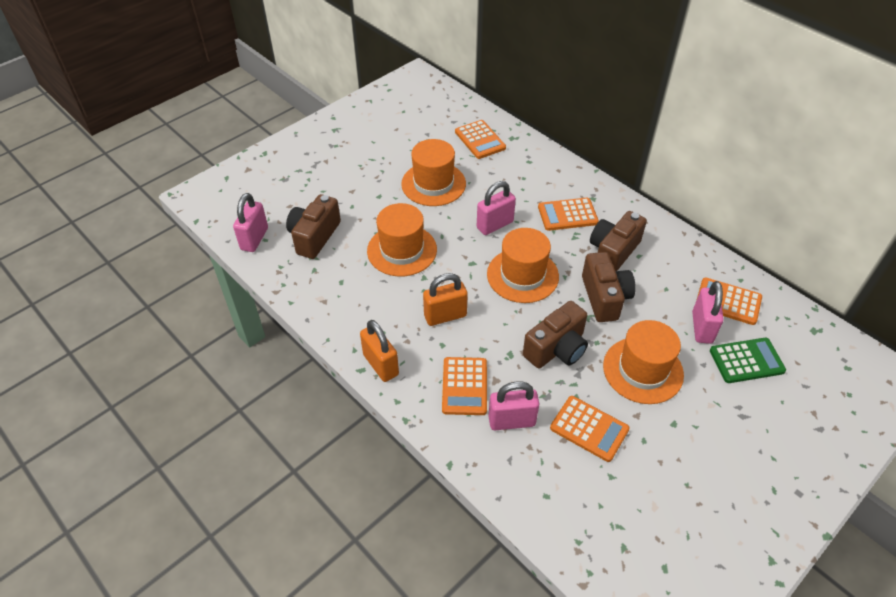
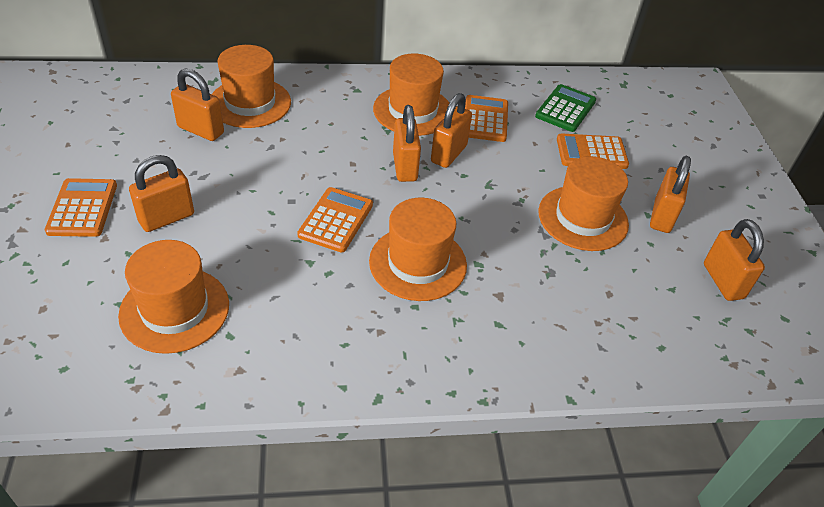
brown camera: [286,194,341,259] [523,301,588,368] [582,252,636,322] [590,211,647,271] = 4 -> none = 0
orange calculator: [442,357,487,415] [455,120,506,159] [538,198,599,231] [550,396,630,462] [697,277,762,325] = 5 -> [45,178,117,237] [297,187,373,252] [465,95,508,142] [557,133,629,169] = 4
orange hat: [367,203,437,276] [401,139,466,206] [487,228,559,303] [603,320,684,404] = 4 -> [118,240,229,354] [212,45,291,128] [369,198,467,301] [373,53,449,136] [538,156,629,251] = 5
orange padlock: [360,320,399,382] [423,273,468,326] = 2 -> [129,155,194,232] [171,68,224,141] [393,105,421,182] [431,93,472,168] [650,156,691,233] [704,219,765,301] = 6
pink padlock: [233,193,268,252] [477,181,516,235] [489,381,539,430] [692,281,724,344] = 4 -> none = 0

